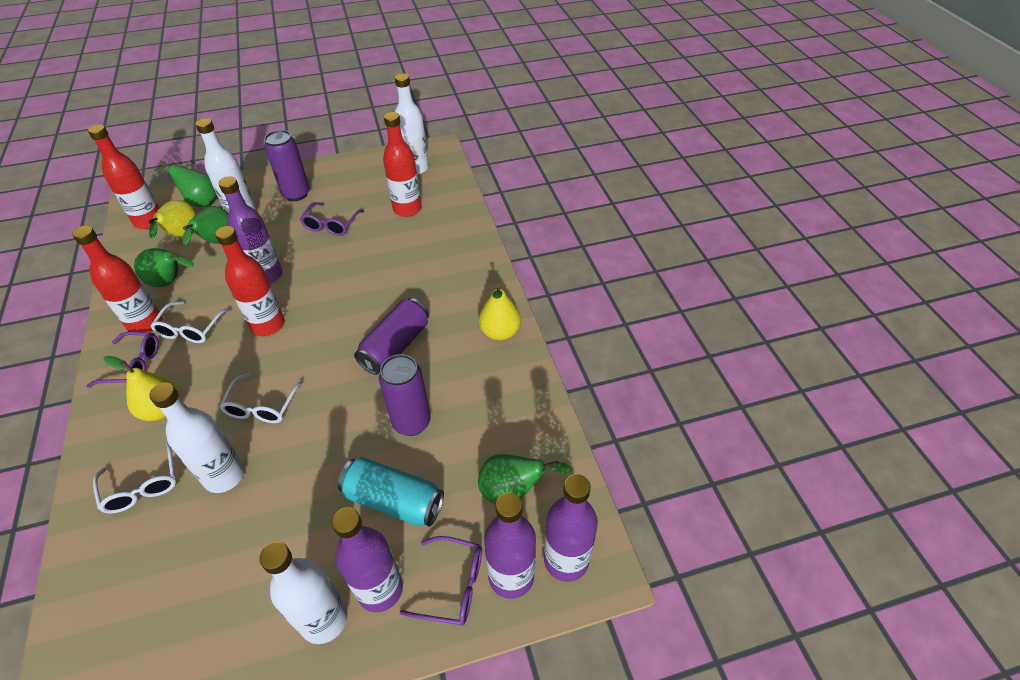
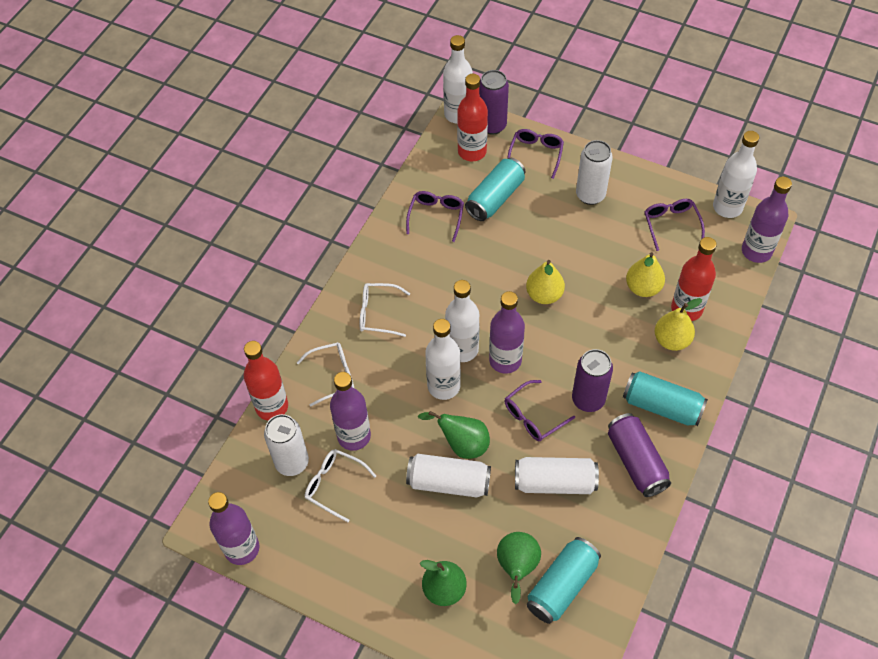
green pear: [134,248,194,287] [156,160,217,207] [183,206,229,245] [478,454,572,504] = 4 -> [418,411,490,459] [420,560,467,606] [497,532,541,604] = 3
purple glasses: [87,332,159,388] [300,202,364,236] [399,536,482,626] = 3 -> [406,191,464,242] [504,380,575,441] [507,129,564,179] [644,199,705,251] = 4
red bottle: [72,226,163,333] [88,124,159,229] [215,226,285,336] [383,112,422,217] = 4 -> [244,341,288,421] [457,74,488,161] [671,237,717,321] = 3
turquoise can: [338,457,444,527] = 1 -> [465,158,525,221] [527,537,601,624] [623,371,708,426] = 3
white can: none = 0 -> [264,414,309,476] [406,454,491,497] [515,457,599,494] [576,140,613,205] = 4

